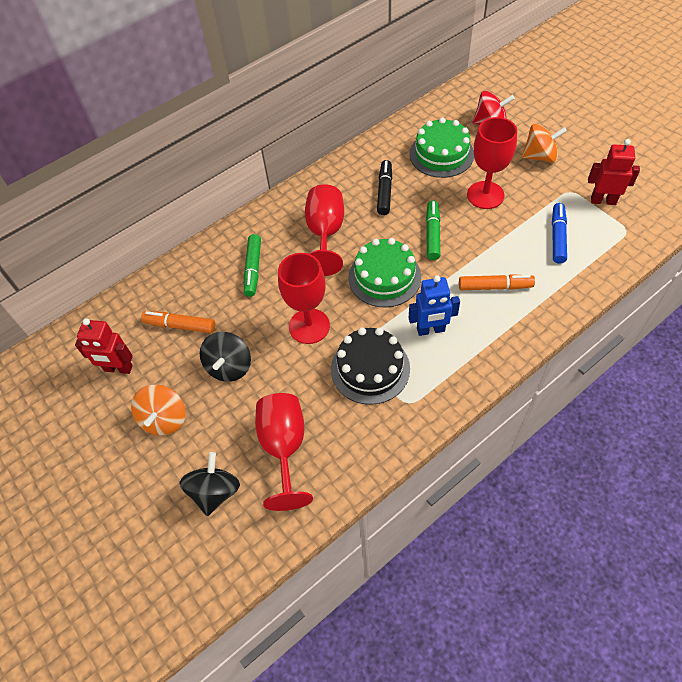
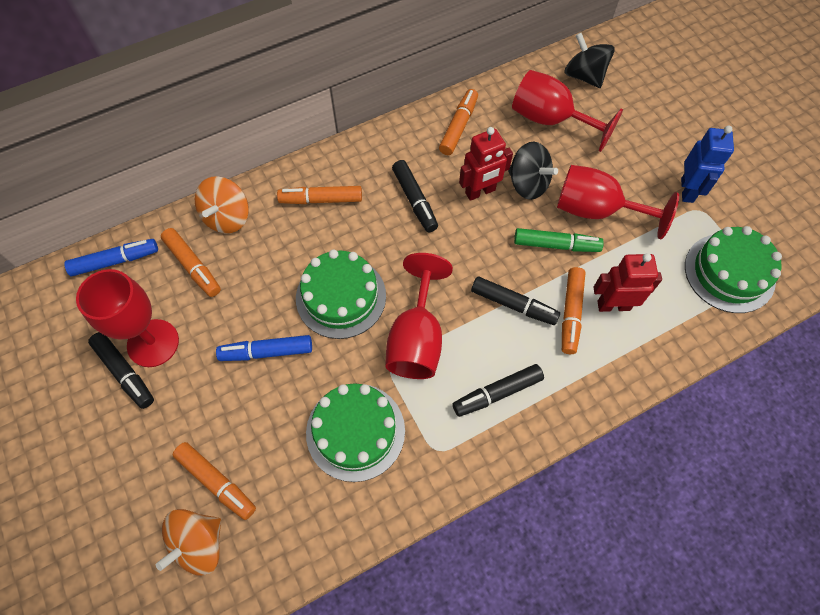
black cake: [331,327,410,405] = 1 -> none = 0
black marker: [377,160,392,215] = 1 -> [88,332,154,409] [392,160,438,232] [452,364,544,417] [471,277,560,325] = 4
blue marker: [552,203,567,264] = 1 -> [64,239,158,276] [216,335,312,361] = 2
green cake: [348,238,421,307] [409,117,474,178] = 2 -> [296,250,386,339] [306,383,405,482] [685,226,782,313] = 3
green marker: [244,234,261,297] [426,200,440,260] = 2 -> [514,228,604,252] = 1
orange marker: [141,311,215,333] [459,274,535,290] = 2 -> [161,228,221,297] [173,442,256,520] [277,186,362,204] [439,89,478,155] [562,267,586,354] = 5
red spinning top: [473,91,515,125] = 1 -> none = 0

